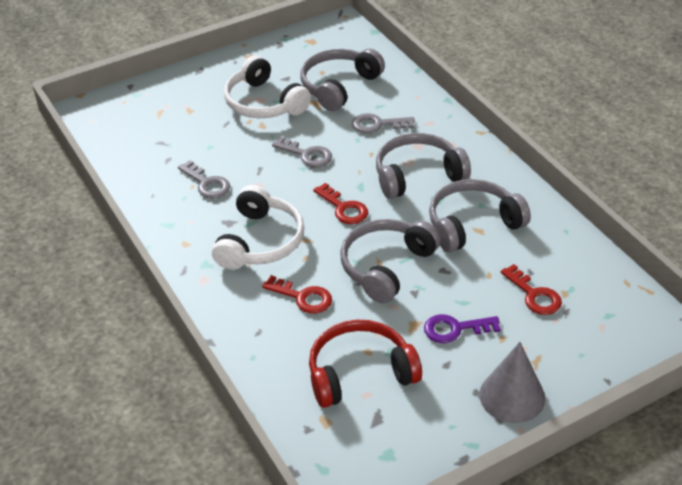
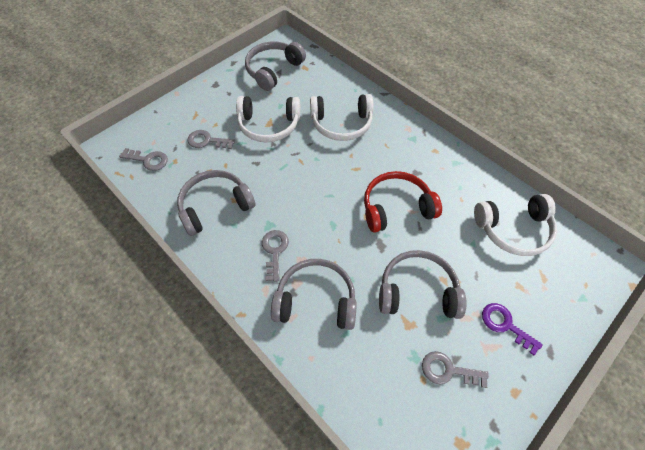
grey cone: [479,342,546,423] = 1 -> none = 0
grey key: [178,160,230,198] [272,137,332,167] [352,113,415,133] = 3 -> [119,148,168,171] [187,130,235,149] [262,230,289,282] [422,351,489,388] = 4
red key: [262,275,332,314] [313,183,368,224] [501,264,562,315] = 3 -> none = 0
white headphones: [212,185,304,270] [224,55,311,118] = 2 -> [236,96,300,142] [310,94,373,141] [474,194,557,256] = 3

